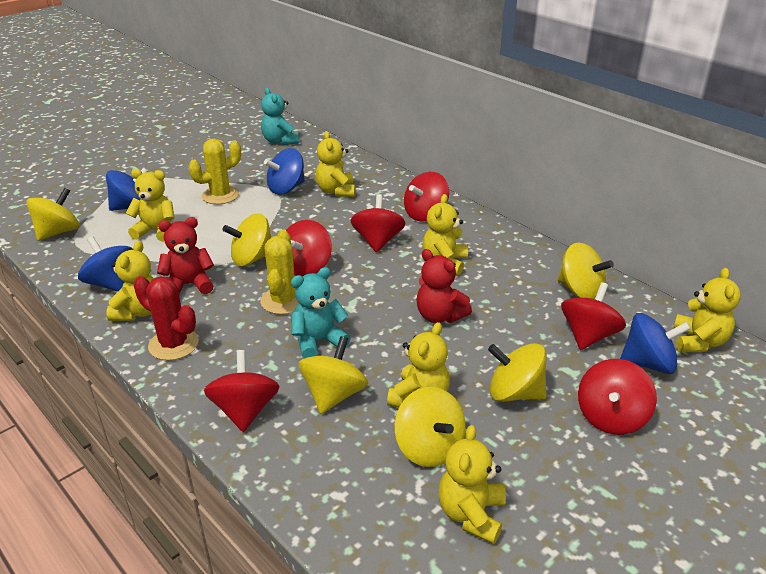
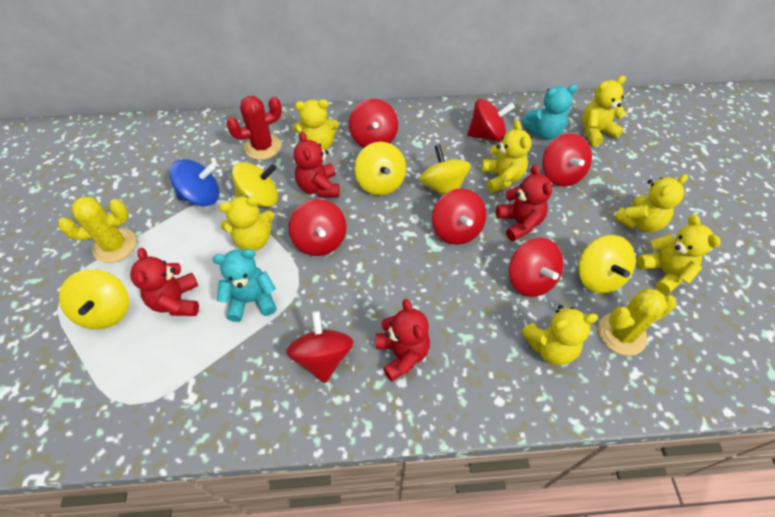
blue spinning top: [78,236,134,292] [106,168,148,211] [264,148,305,195] [620,313,691,374] = 4 -> [169,159,219,206] = 1
red spinning top: [204,350,280,432] [286,220,332,277] [351,194,405,252] [404,172,449,222] [561,282,626,350] [578,359,657,435] = 6 -> [286,311,354,383] [289,199,346,256] [349,99,398,148] [432,188,486,245] [467,99,515,142] [509,238,564,297] [542,133,592,187] = 7
red teddy bear: [157,217,214,294] [416,249,472,323] = 2 -> [130,248,199,316] [294,131,340,197] [375,299,430,381] [496,165,552,241] = 4
yellow spinning top: [26,188,79,241] [222,213,271,266] [299,336,368,414] [394,387,466,467] [488,343,547,402] [558,242,614,299] = 6 -> [59,269,129,329] [232,162,278,207] [354,142,406,195] [419,144,471,196] [578,235,636,294] = 5

